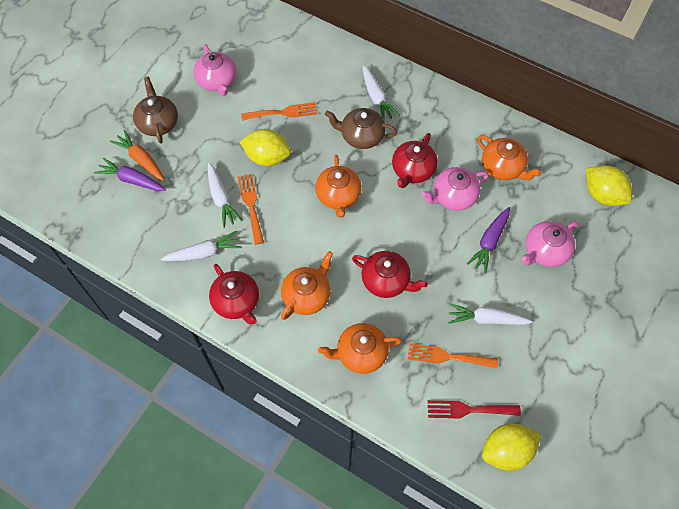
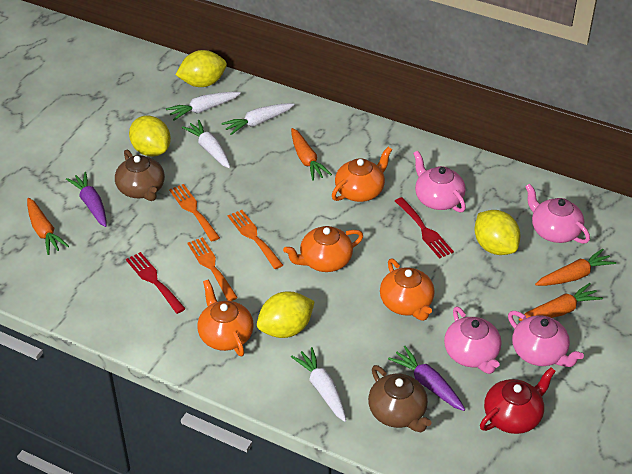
orange carrot: [110,130,164,181] = 1 -> [27,198,69,255] [291,128,332,181] [519,283,603,321] [535,249,616,286] = 4
pink teapot: [193,44,236,96] [422,167,489,211] [522,221,578,267] = 3 -> [413,151,466,213] [444,307,501,374] [508,311,584,367] [525,183,590,244] = 4
red fork: [428,400,521,418] = 1 -> [126,252,186,314] [395,197,454,259] = 2
red teapot: [209,264,259,324] [352,251,428,298] [392,133,438,188] = 3 -> [480,367,556,434] = 1
yellow lemon: [240,129,291,166] [482,424,541,471] [586,165,632,206] = 3 -> [129,116,171,157] [175,50,227,87] [257,291,315,338] [475,210,520,255] = 4

